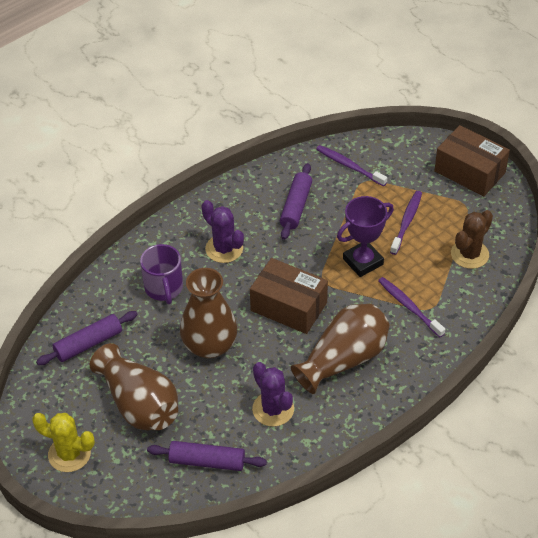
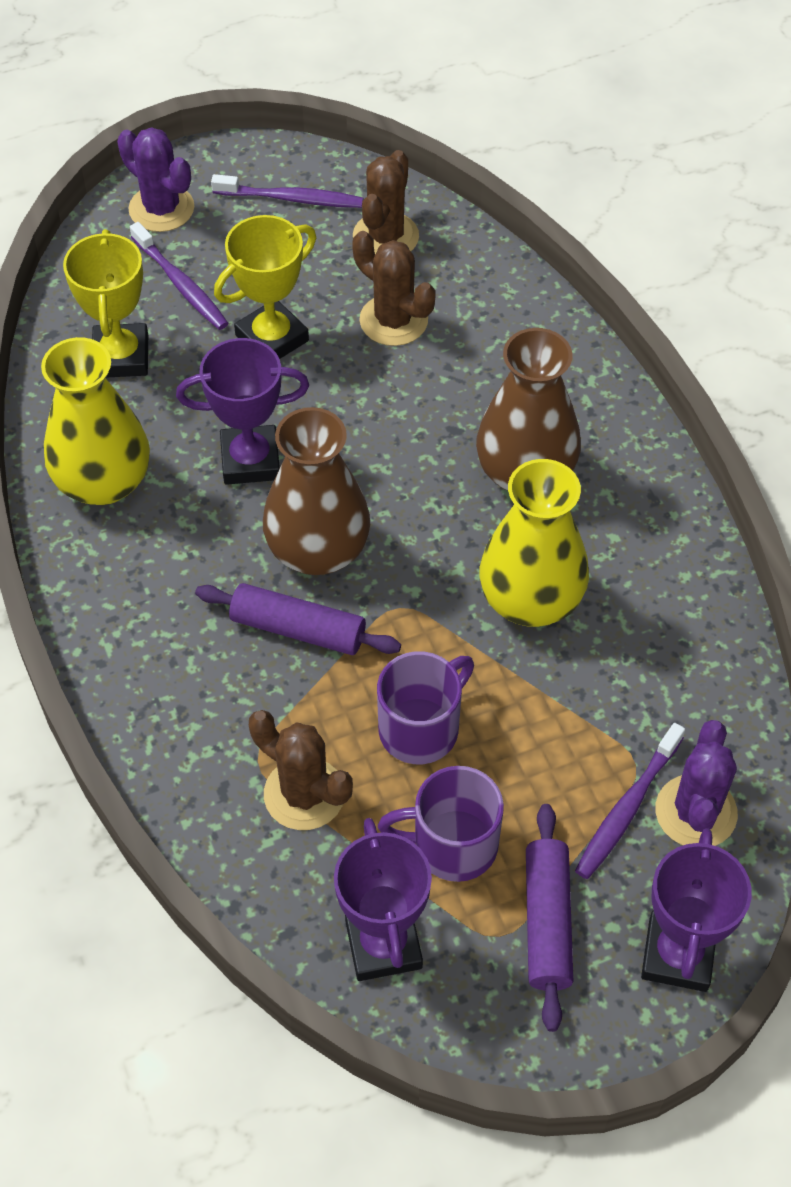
brown box: [250,258,328,334] [435,125,510,196] = 2 -> none = 0
brown cactus: [451,210,493,269] = 1 -> [249,710,353,830] [352,231,436,346] [353,150,419,254] = 3
brown vase: [90,343,178,430] [180,268,237,358] [291,304,390,394] = 3 -> [263,407,370,575] [476,328,581,491] = 2
purple mug: [140,244,183,304] = 1 -> [377,651,474,764] [378,766,504,882] = 2
purple rolling pin: [36,311,137,365] [147,441,267,471] [280,163,312,240] = 3 -> [195,583,401,655] [526,804,573,1032] = 2
purple trophy: [337,196,394,277] = 1 -> [176,338,309,485] [334,818,432,981] [641,828,752,992] = 3
yellow cactus: [32,413,95,472] = 1 -> none = 0
yellow trophy: none = 0 -> [63,229,148,378] [214,215,316,359] = 2
yellow vase: none = 0 -> [41,337,150,505] [480,459,589,627] = 2

